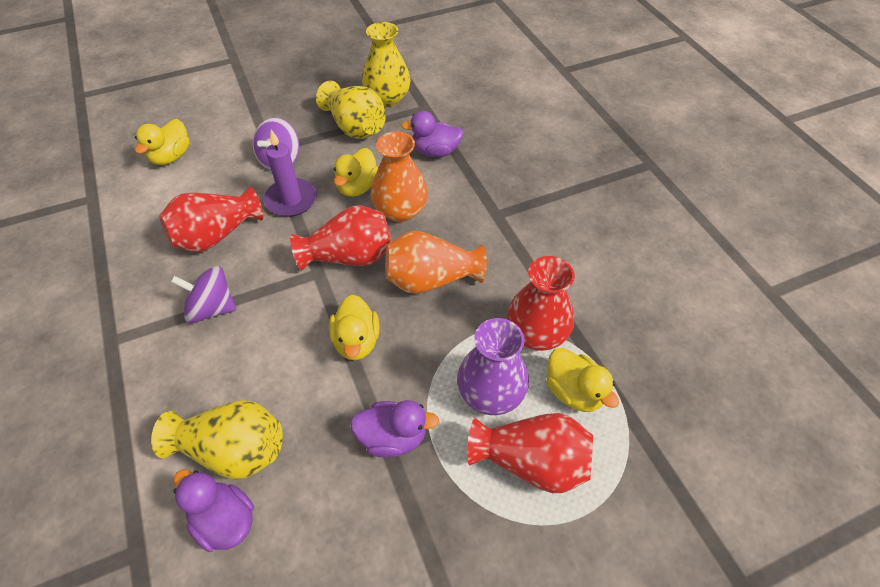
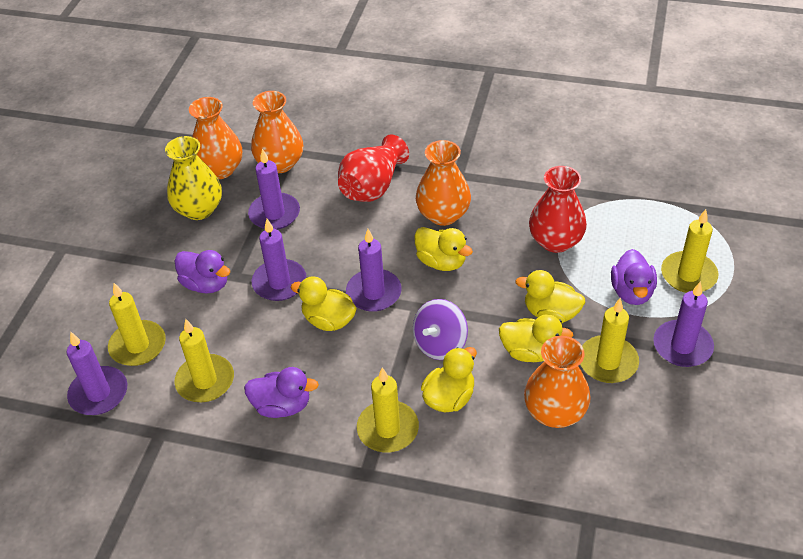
orange vase: [371,131,428,222] [385,231,487,294] = 2 -> [189,97,242,179] [251,91,303,173] [416,140,471,226] [524,336,590,428] = 4
purple candle: [264,130,317,217] = 1 -> [67,332,127,415] [248,149,300,230] [252,219,306,301] [346,229,402,312] [653,281,714,367] = 5
purple spinning top: [171,266,236,323] [253,117,299,171] = 2 -> [413,299,468,360] = 1
purple vase: [457,318,529,415] = 1 -> none = 0
red vase: [159,186,263,252] [290,205,392,270] [467,413,593,493] [507,256,575,351] = 4 -> [338,134,409,202] [529,166,587,253] = 2
yellow candle: none = 0 -> [108,283,166,366] [174,319,234,402] [357,367,419,453] [580,298,639,383] [661,209,718,293] = 5
yellow duck: [135,119,190,165] [329,295,380,360] [334,148,378,197] [546,348,619,412] = 4 -> [291,276,357,331] [414,227,473,271] [421,347,477,412] [499,314,573,362] [515,270,585,323] = 5
yellow vase: [151,400,283,480] [316,81,385,139] [362,22,411,107] = 3 -> [165,136,222,220] = 1

